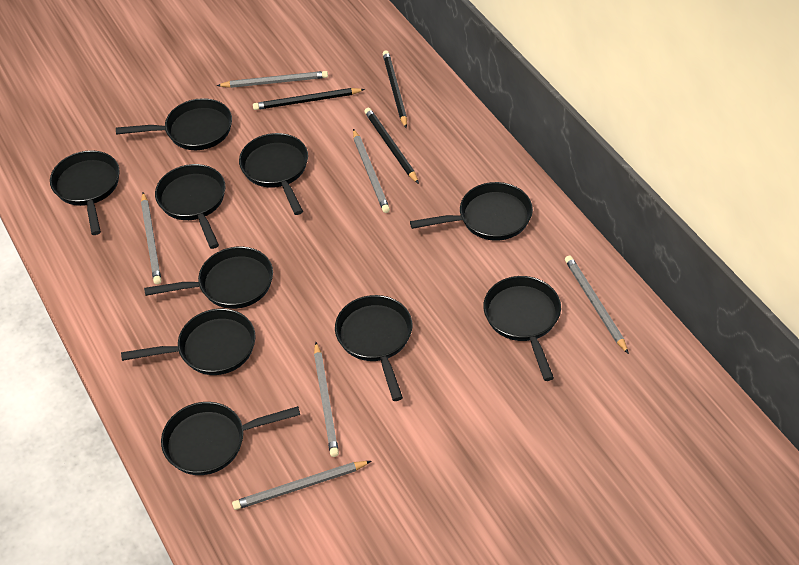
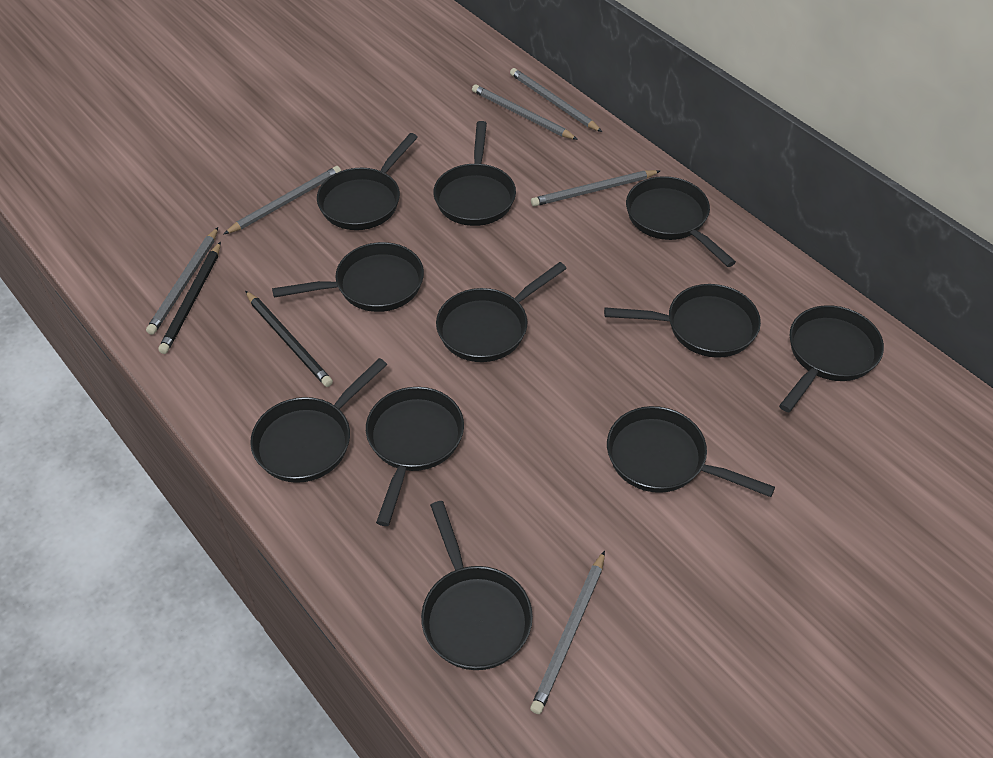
black pan: [50,150,120,235] [116,98,232,150] [121,309,256,375] [144,247,273,309] [155,164,225,249] [161,402,300,475] [239,133,308,215] [335,295,412,401] [410,182,533,241] [483,276,561,381] = 10 -> [250,358,387,483] [272,242,424,312] [317,133,418,230] [366,387,464,526] [421,501,533,670] [433,121,516,226] [436,262,567,362] [604,284,761,358] [607,406,775,497] [626,176,736,267] [779,305,884,412] = 11
black pencil: [253,88,365,110] [364,108,419,184] [383,50,407,128] = 3 -> [158,241,221,354] [245,291,333,387] = 2

